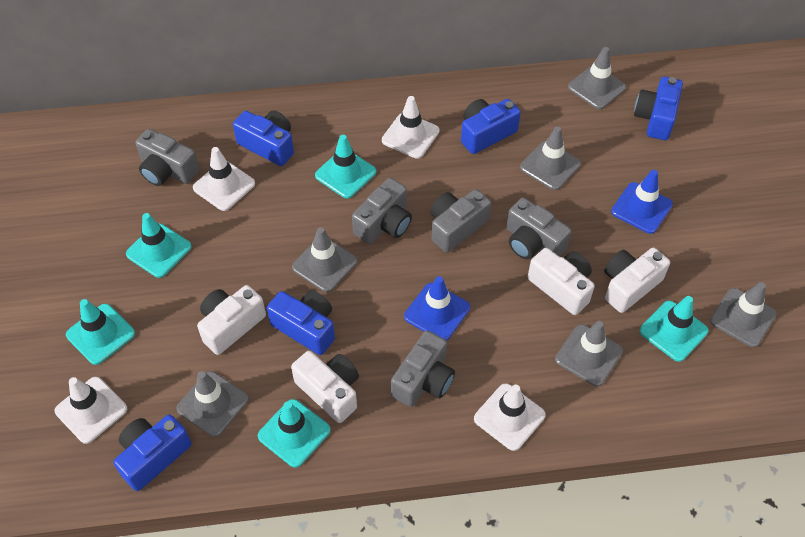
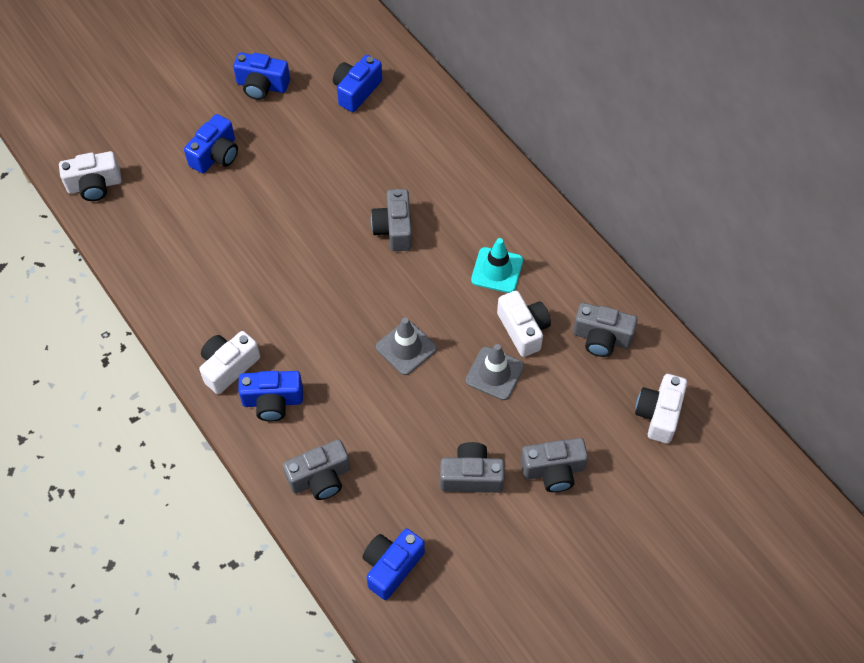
blue traffic cone: [404,276,470,341] [611,170,673,234] = 2 -> none = 0
grey traffic cone: [176,371,248,437] [292,227,357,292] [520,126,581,190] [555,321,623,386] [568,47,626,109] [710,282,777,347] = 6 -> [376,318,437,375] [466,344,524,400] = 2
turquoise traffic cone: [66,299,135,365] [126,213,192,278] [258,399,331,468] [315,135,376,198] [640,296,708,362] = 5 -> [471,238,523,293] = 1
white traffic cone: [55,377,127,444] [193,147,255,211] [382,96,440,159] [474,383,546,451] = 4 -> none = 0

